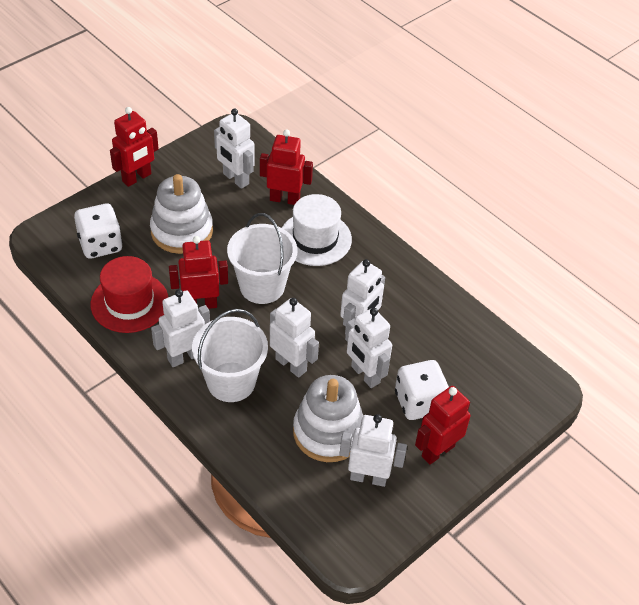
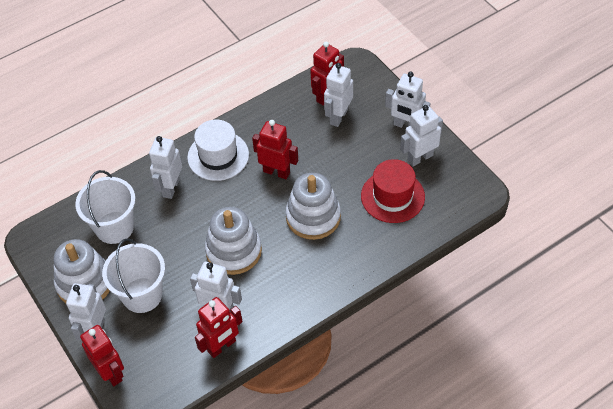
white dice: [74,204,123,259] [395,360,449,420] = 2 -> none = 0
white stacking toy: [150,174,213,254] [293,375,363,462] = 2 -> [54,239,110,303] [205,207,262,275] [285,173,341,240] = 3

